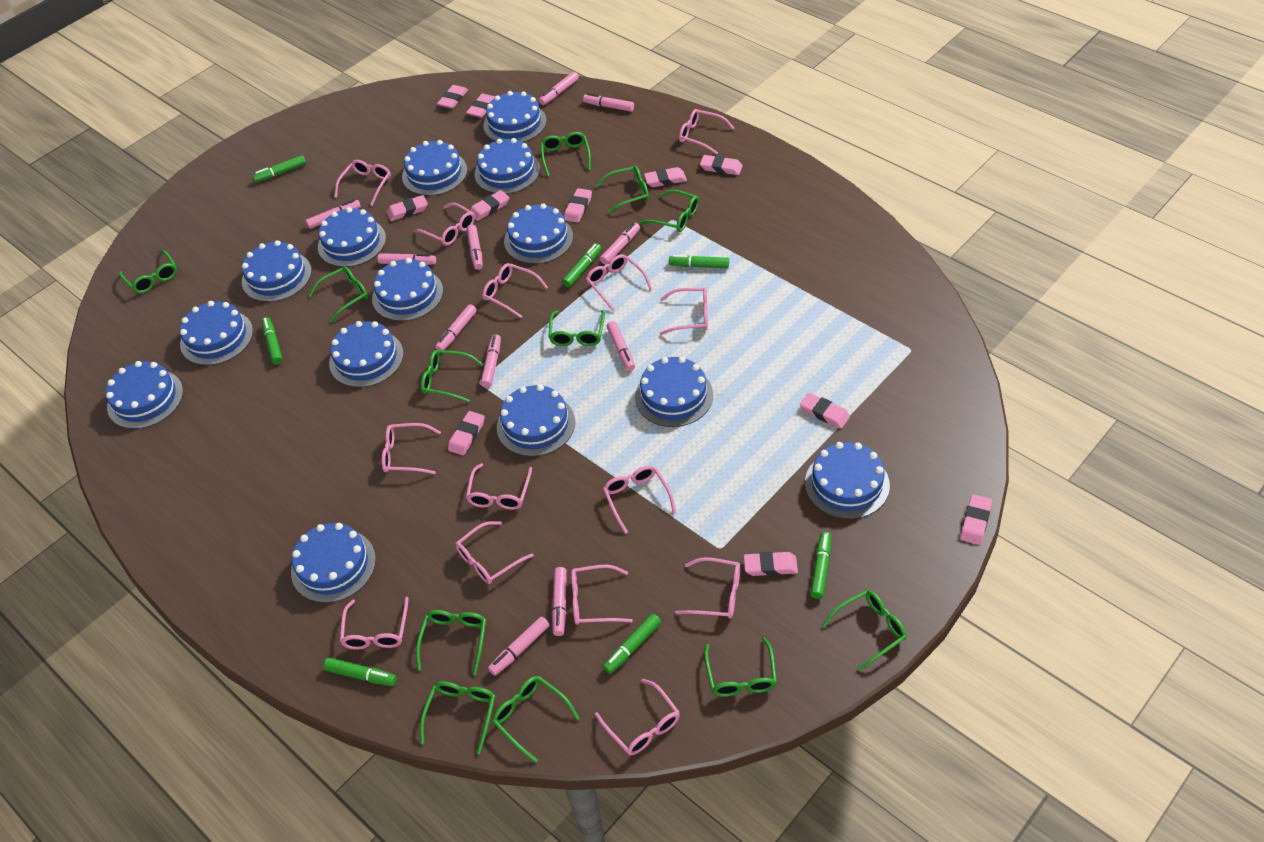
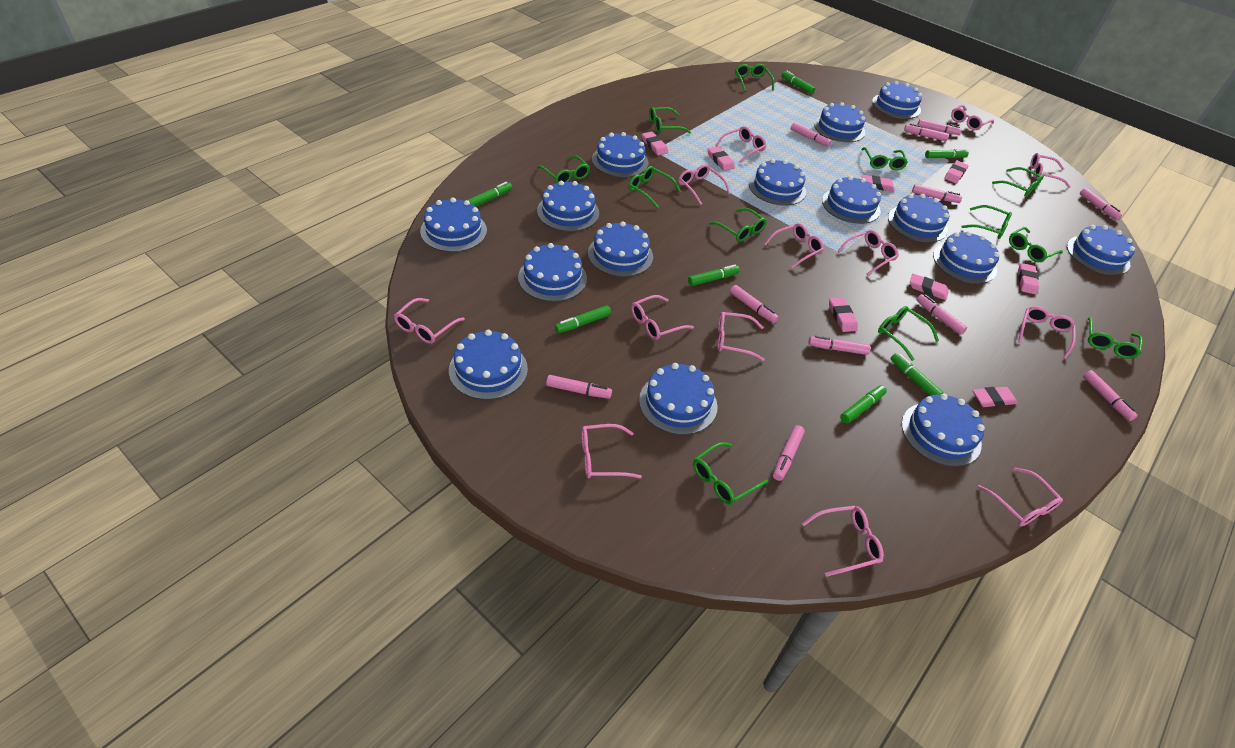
blue cake: [106,361,183,429] [180,301,253,365] [242,240,312,302] [291,523,376,603] [318,207,386,267] [329,321,404,387] [372,258,443,321] [402,140,467,196] [474,138,540,194] [483,91,547,142] [497,384,575,457] [504,203,573,264] [635,357,713,427] [805,442,890,519] = 14 -> [420,198,487,252] [449,330,528,400] [518,243,587,302] [537,181,599,232] [588,221,653,277] [592,132,648,177] [639,363,717,435] [749,159,806,206] [814,102,865,142] [822,176,881,224] [872,81,922,119] [888,194,949,242] [902,393,985,467] [933,231,1000,284] [1067,225,1135,275] = 15
pink eraser: [387,195,428,221] [437,85,468,109] [448,411,485,455] [466,94,495,118] [470,190,509,221] [564,188,592,223] [644,167,687,187] [700,155,743,175] [744,552,798,576] [800,393,850,429] [960,494,992,545] = 11 -> [642,132,668,155] [708,146,735,171] [829,297,858,332] [862,175,895,192] [910,274,949,300] [944,161,968,183] [972,387,1017,407] [1018,263,1039,295] = 8
pink glasses: [335,160,391,206] [340,597,409,649] [381,423,441,474] [414,203,475,245] [455,521,534,584] [466,463,532,510] [482,263,548,318] [571,565,633,625] [586,254,652,311] [595,678,680,755] [603,466,676,534] [660,288,708,335] [675,557,740,619] [679,109,734,155] = 14 -> [394,298,465,344] [581,424,642,478] [631,295,694,340] [678,164,730,205] [715,126,766,163] [718,312,765,361] [764,223,824,268] [802,506,884,577] [838,230,899,275] [951,105,994,130] [978,467,1063,526] [1018,306,1076,359] [1030,153,1071,188] = 13

